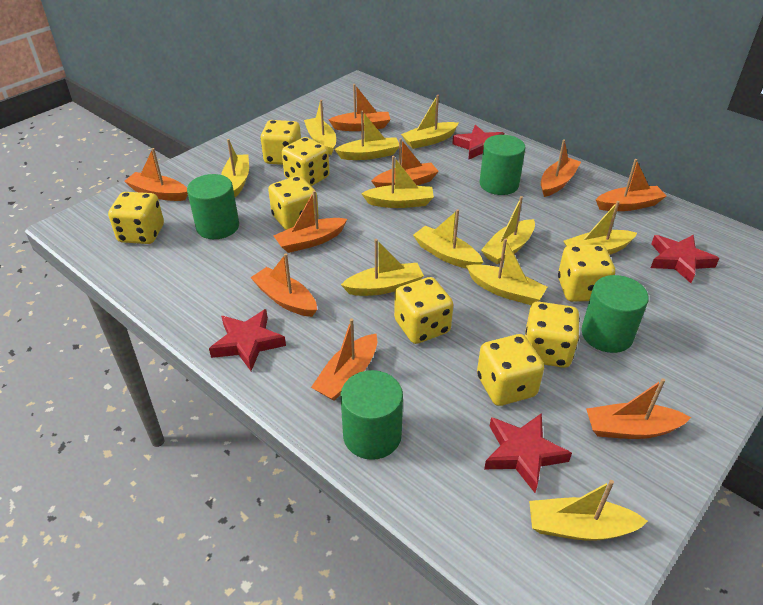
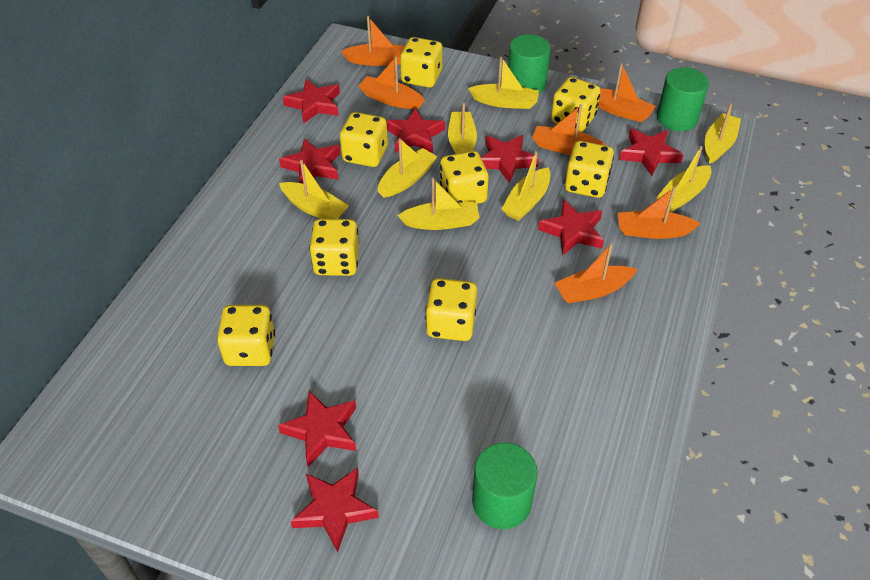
green cylinder: [187,174,239,239] [341,370,403,460] [480,135,526,195] [581,275,649,353] = 4 -> [472,443,538,529] [508,34,551,93] [657,67,709,131] = 3
orange boat: [124,148,188,201] [250,253,317,317] [273,190,347,253] [311,319,377,401] [328,84,391,131] [371,138,439,188] [541,139,581,197] [586,378,691,439] [596,159,666,211] = 9 -> [341,16,405,66] [359,56,425,109] [532,104,607,155] [555,243,637,303] [598,63,656,122] [618,186,701,239] = 6
red star: [209,309,286,371] [452,125,504,160] [484,413,572,493] [651,235,720,283] = 4 -> [278,391,356,467] [279,138,340,184] [283,79,340,124] [291,467,379,552] [386,108,445,153] [481,135,539,183] [538,200,604,256] [619,128,684,176] = 8
yellow boat: [221,139,249,197] [304,100,336,155] [334,111,399,160] [341,239,424,296] [361,156,434,208] [401,95,459,149] [413,209,483,269] [466,238,547,305] [481,196,535,264] [529,480,648,541] [563,201,637,255] = 11 -> [279,160,349,219] [378,138,437,198] [398,178,479,230] [448,103,477,154] [468,56,539,109] [501,151,551,221] [656,146,711,212] [705,104,741,164] = 8

